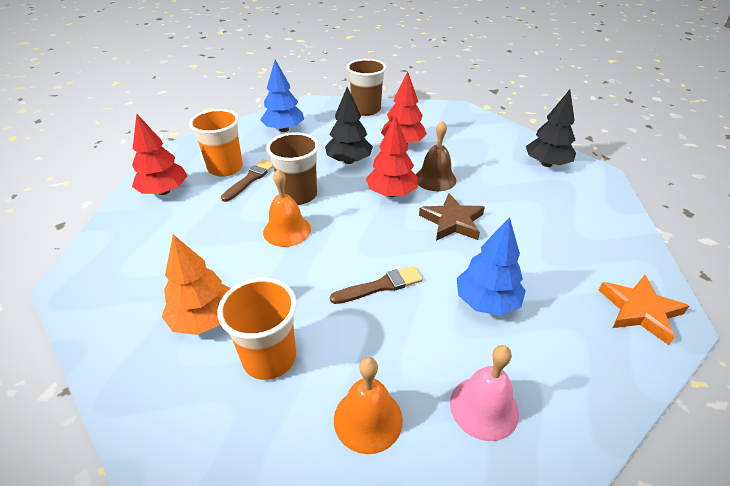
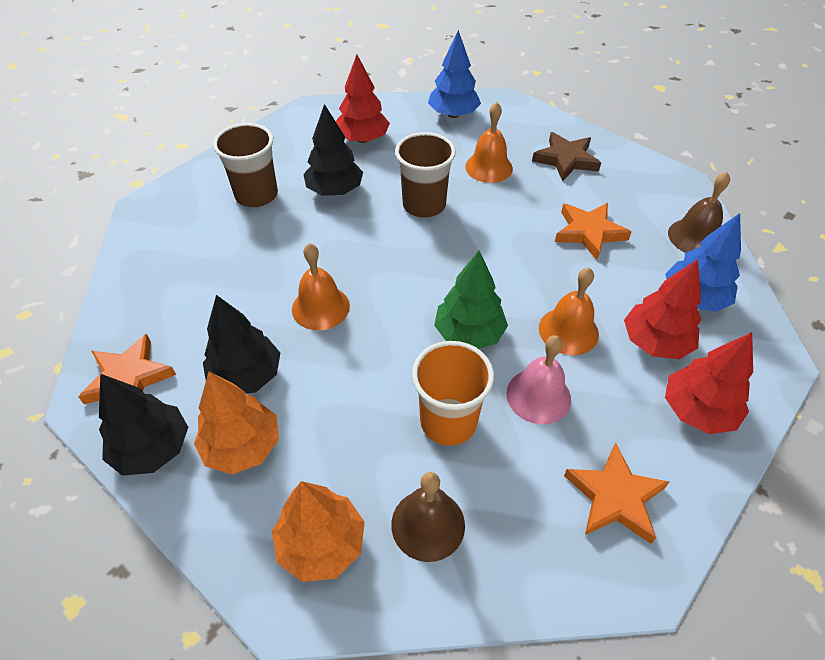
black tree: [325,87,373,164] [526,89,576,167] = 2 -> [99,374,188,476] [203,295,280,394] [303,104,363,196] = 3
brown bell: [416,120,456,191] = 1 -> [391,472,465,562] [668,172,730,253] = 2
brown brush: [221,159,273,202] [330,266,423,304] = 2 -> none = 0
green tree: none = 0 -> [434,251,508,349] = 1
orange bell: [263,169,311,247] [334,357,403,454] = 2 -> [292,243,350,330] [465,102,513,183] [539,268,599,355] = 3
orange cup: [189,109,243,177] [217,278,297,380] = 2 -> [412,341,494,446] = 1
orange star: [599,275,689,345] = 1 -> [78,334,176,404] [555,203,631,260] [564,443,669,544] = 3
orange tree: [162,234,231,335] = 1 -> [194,372,279,474] [272,481,365,582] = 2

